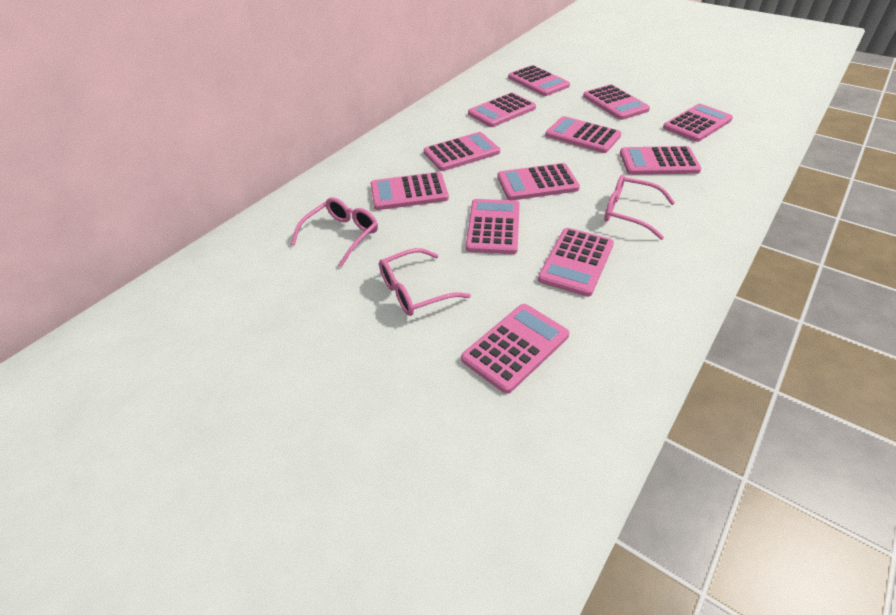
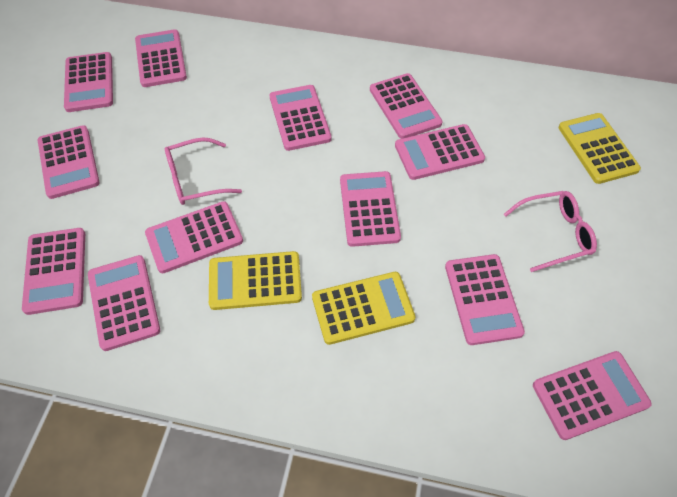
pink glasses: [291,197,378,268] [379,248,471,316] [604,175,675,240] = 3 -> [165,137,242,205] [504,191,597,272] = 2
yellow calculator: none = 0 -> [209,251,302,310] [312,272,415,345] [559,113,641,184] = 3

